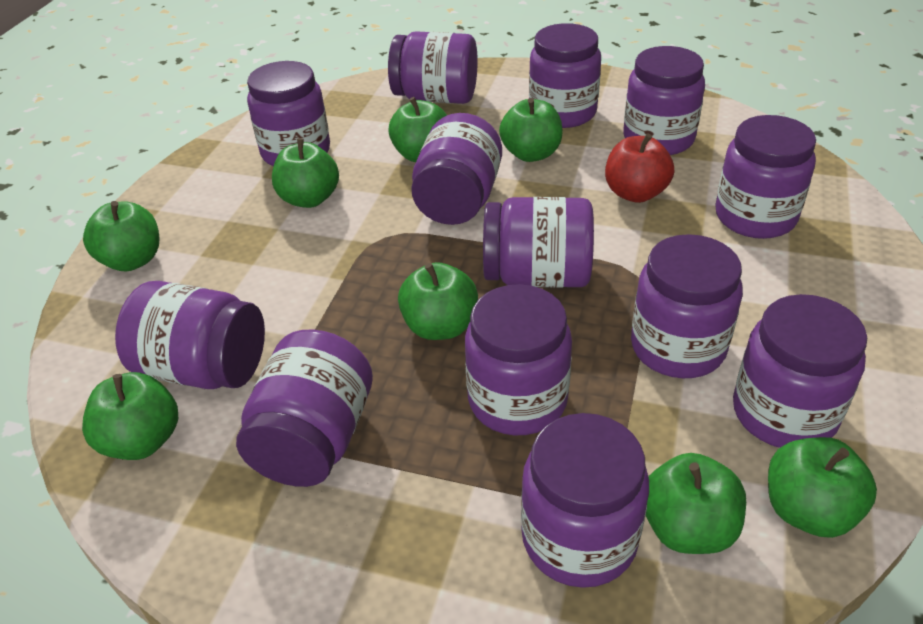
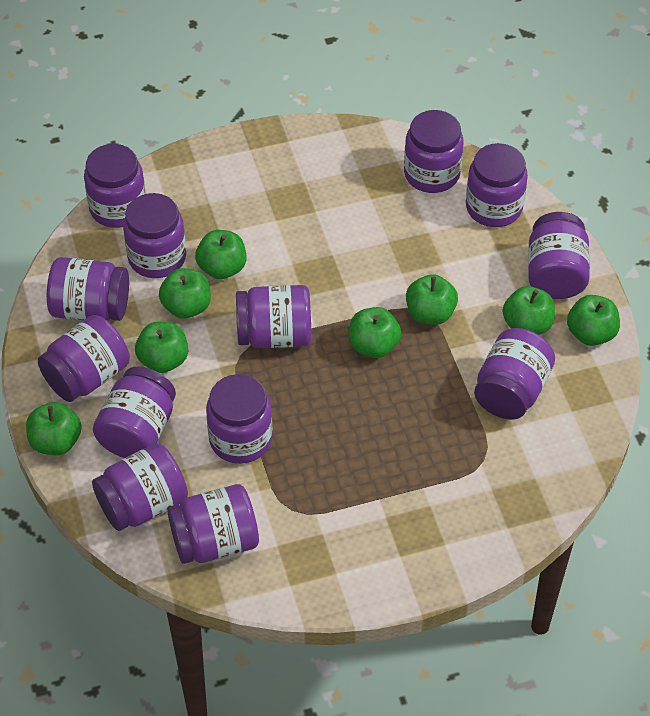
red apple: [605,133,674,203] = 1 -> none = 0

